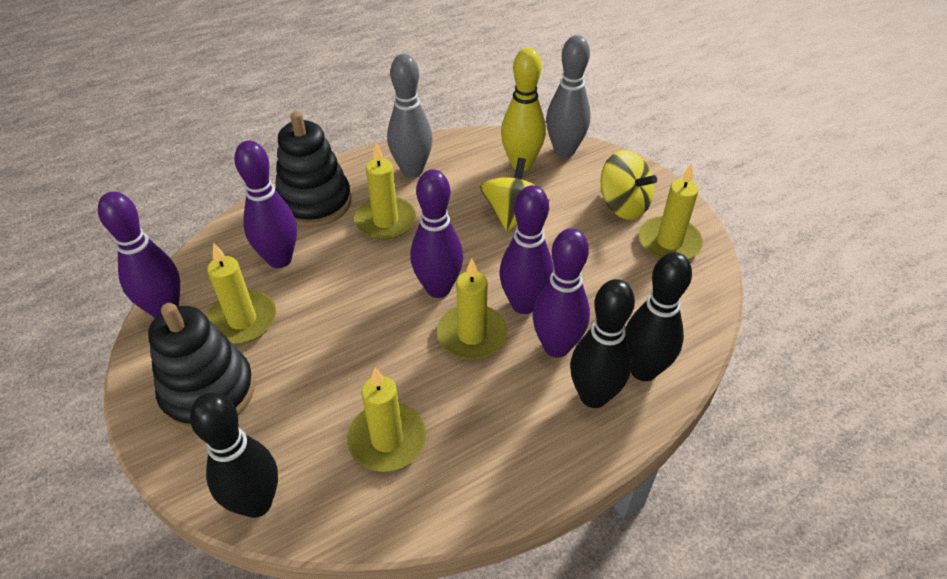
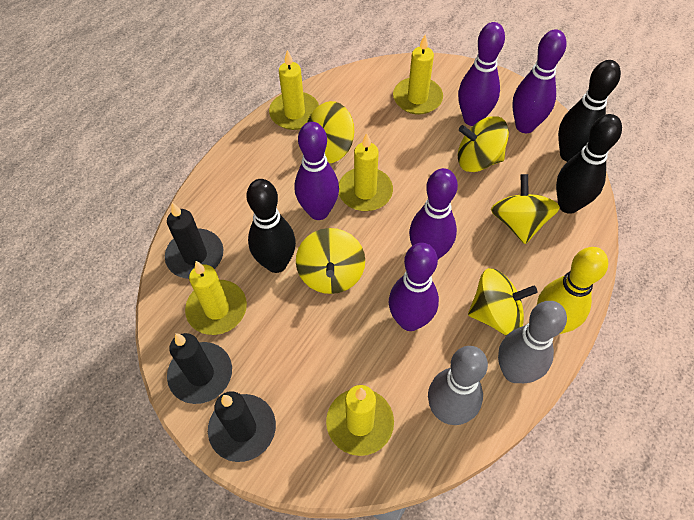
black candle: none = 0 -> [165,202,223,279] [167,333,232,404] [208,391,276,462] = 3
black stacking toy: [148,303,255,431] [275,111,351,227] = 2 -> none = 0
yellow spinning top: [480,158,549,232] [601,150,657,220] = 2 -> [296,228,365,294] [308,101,354,163] [458,116,509,172] [468,268,538,336] [491,174,560,244] = 5

